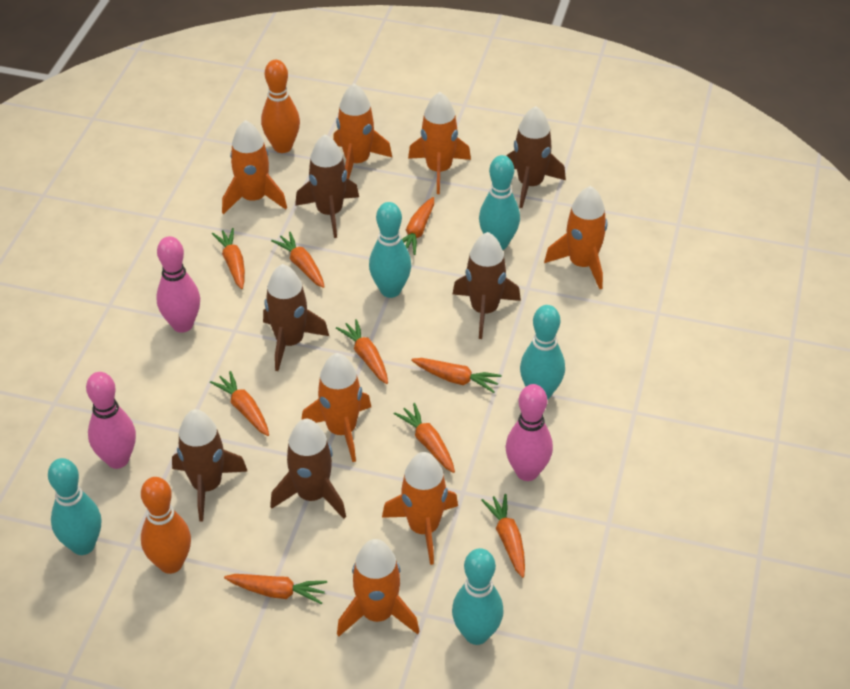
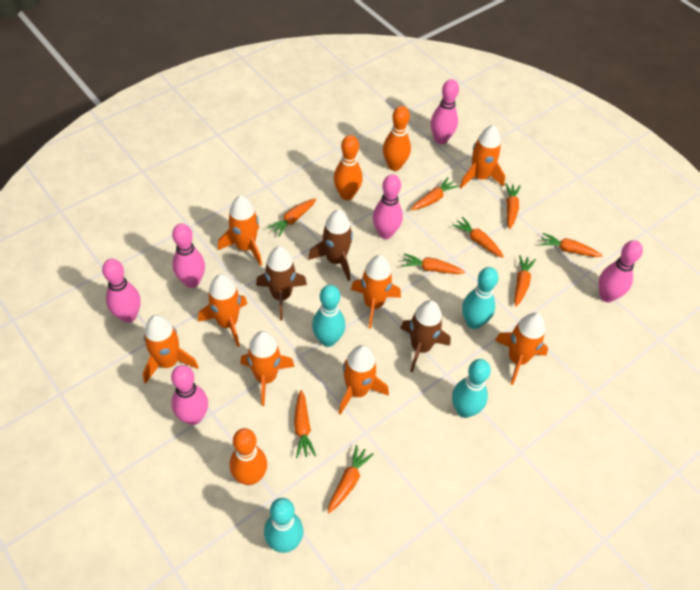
brown rocket: [172,409,248,521] [263,264,329,371] [270,419,346,519] [295,134,359,238] [453,232,521,339] [507,106,566,208] = 6 -> [256,246,307,321] [308,210,353,281] [401,300,451,372] = 3
orange bowling pin: [141,477,191,574] [261,60,300,153] = 2 -> [229,428,267,485] [334,135,363,200] [383,106,411,171] = 3
orange rocket: [222,120,287,214] [302,353,371,462] [333,83,392,179] [337,539,420,636] [382,452,458,565] [408,92,471,194] [544,186,607,289] = 7 -> [143,315,199,384] [198,274,247,347] [218,196,262,266] [240,331,295,406] [339,345,389,415] [351,255,401,329] [460,125,505,188] [495,313,548,385] = 8
pink bowling pin: [86,372,136,469] [156,236,200,333] [506,384,553,481] = 3 -> [102,259,141,323] [171,365,208,425] [172,223,205,288] [373,175,403,239] [431,79,459,144] [599,240,643,302] = 6
turquoise bowling pin: [48,458,101,555] [369,202,411,298] [452,548,504,645] [479,155,520,250] [520,305,565,400] = 5 -> [264,498,303,553] [312,285,345,347] [452,359,491,418] [462,267,499,329] = 4

